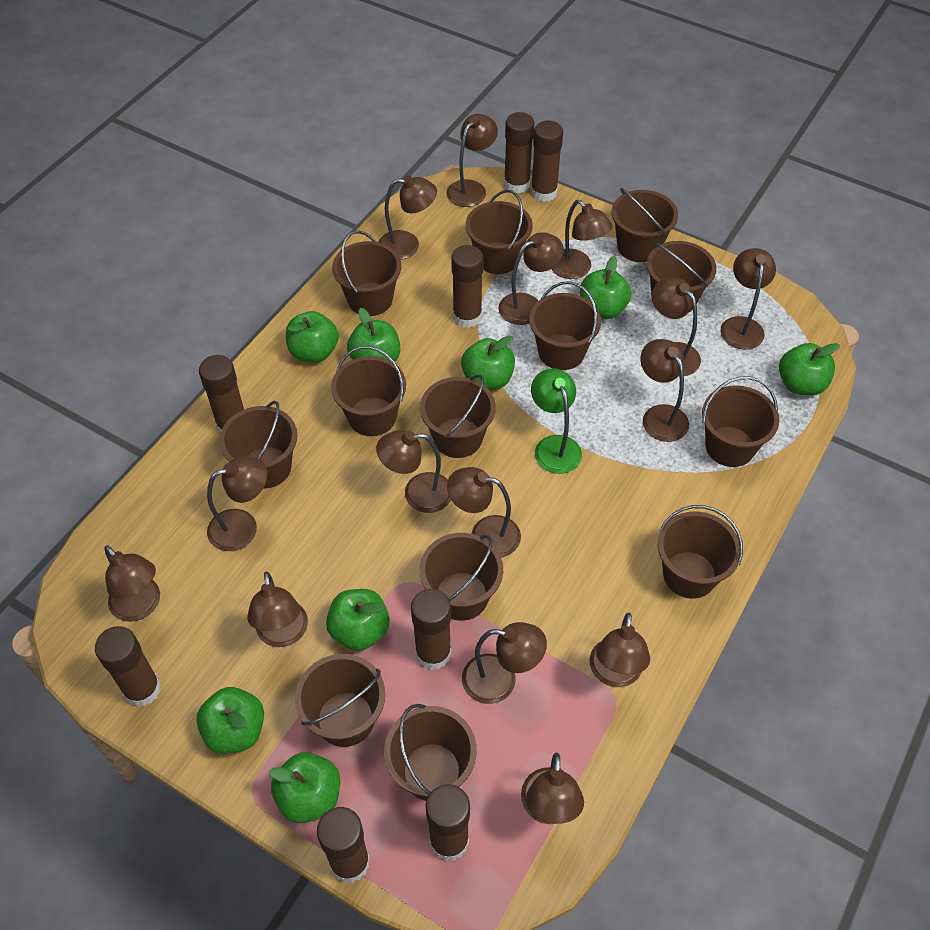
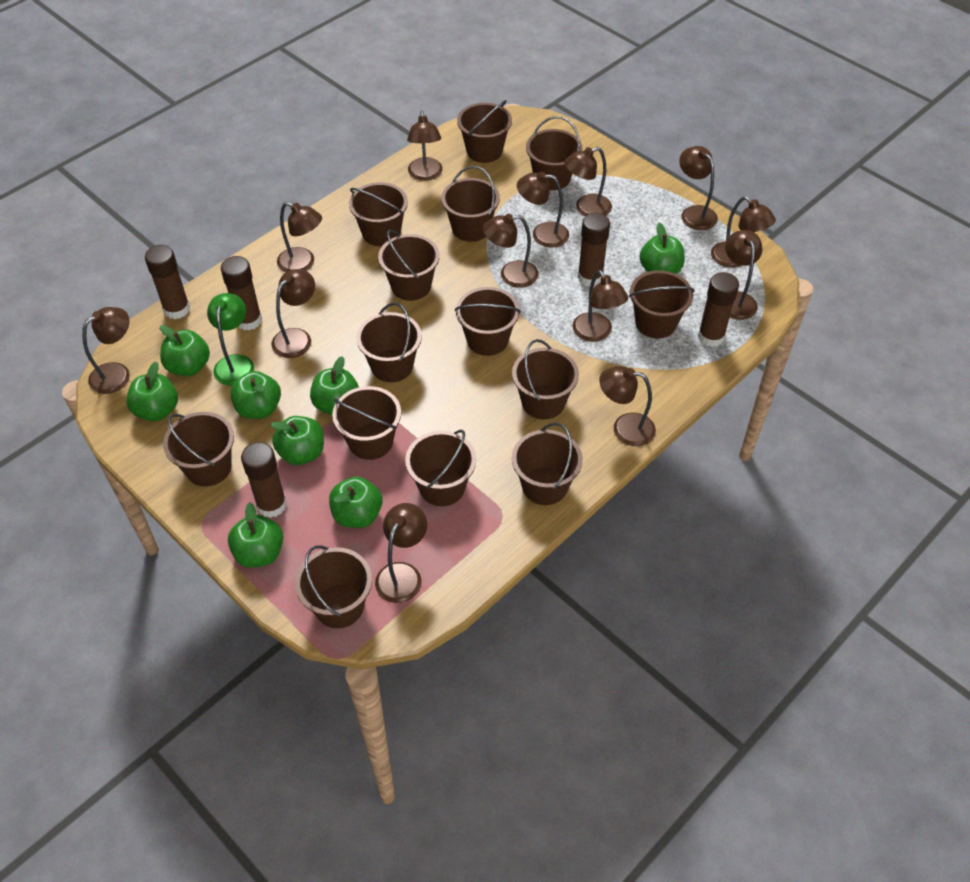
brown bucket: [219,401,297,488] [295,654,385,747] [331,346,406,436] [332,231,401,316] [384,704,477,801] [420,374,496,458] [420,533,503,621] [466,190,533,274] [529,281,601,370] [611,188,678,262] [647,241,717,313] [658,505,743,599] [702,376,779,467] = 13 -> [163,412,234,486] [295,545,372,628] [332,386,401,460] [349,182,408,246] [357,303,422,382] [378,230,440,301] [405,430,476,506] [441,166,500,242] [455,287,521,356] [457,100,512,163] [512,339,579,419] [512,423,583,505] [526,116,582,190] [629,270,695,339] = 14
brown glue stick: [95,626,161,707] [199,355,244,433] [317,807,370,883] [411,589,451,670] [425,784,470,861] [451,245,484,328] [504,112,534,194] [531,121,563,202] = 8 -> [145,245,190,319] [221,256,262,330] [241,442,287,518] [578,213,610,286] [698,272,739,347] = 5
brown lamp: [105,545,160,622] [207,457,267,551] [247,572,308,647] [376,430,451,513] [379,176,437,260] [446,114,498,207] [447,467,521,557] [462,622,547,704] [498,232,564,325] [521,753,584,824] [552,200,613,279] [590,613,650,687] [640,339,689,442] [652,278,701,376] [720,248,776,350] = 15 -> [82,307,130,394] [271,269,315,358] [277,202,322,272] [375,503,427,603] [407,111,443,181] [483,214,538,288] [517,172,569,247] [564,147,612,216] [573,270,628,342] [599,366,656,446] [679,146,718,230] [711,196,776,268] [725,230,762,320] = 13

